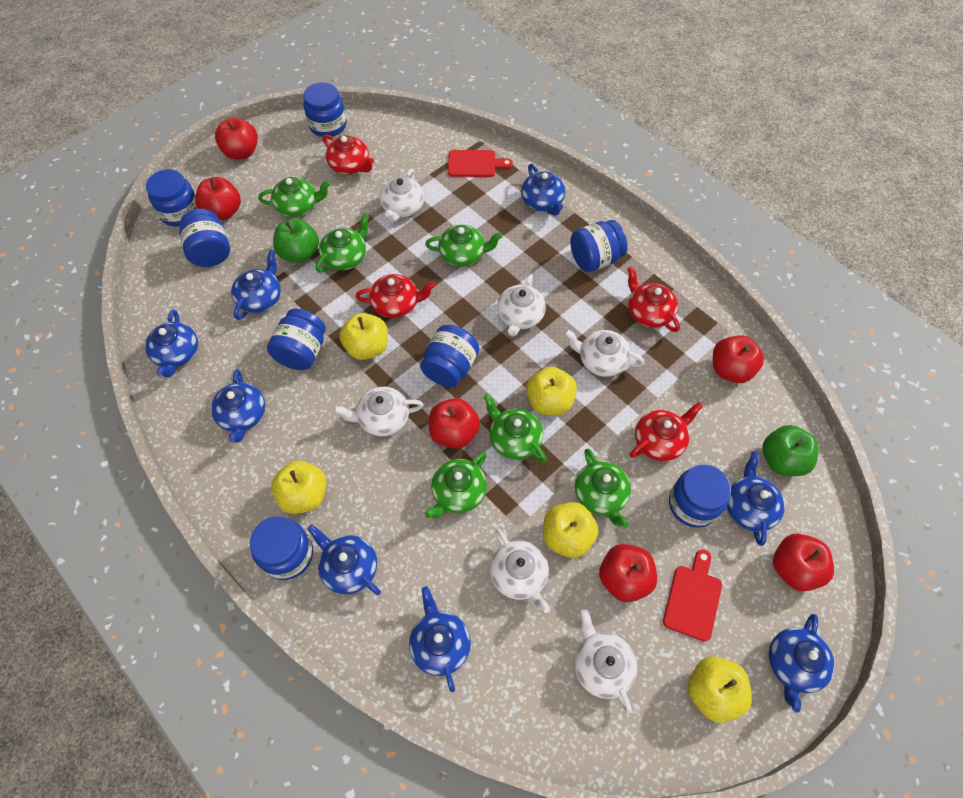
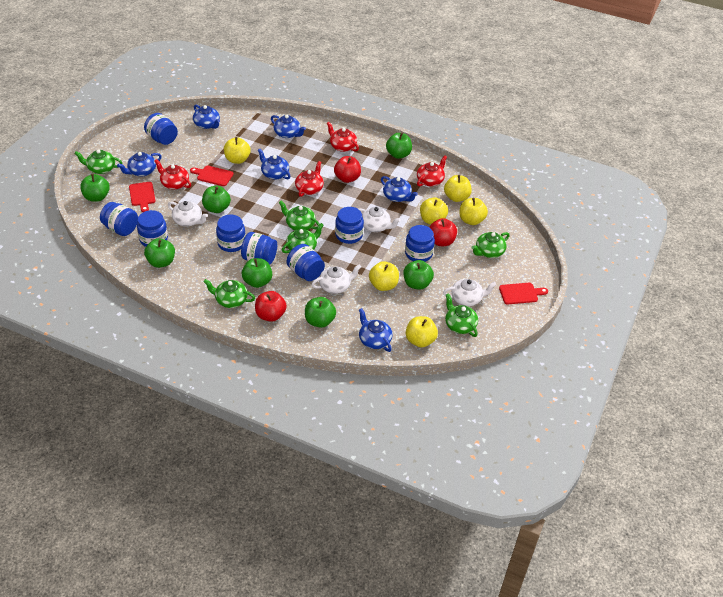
blue teapot: [145,309,198,377] [211,369,265,443] [231,250,281,320] [307,525,381,595] [409,586,471,692] [521,164,565,216] [727,452,785,546] [769,614,835,713] = 8 -> [117,152,162,176] [193,105,220,129] [258,149,291,180] [271,115,306,138] [359,308,393,352] [381,176,418,202] = 6
green apple: [273,218,319,263] [763,425,819,476] = 2 -> [80,174,110,202] [144,238,175,268] [202,186,231,213] [242,258,272,288] [305,297,336,328] [386,132,412,159] [404,260,434,290] = 7
red apple: [195,177,241,220] [215,117,258,160] [429,398,480,449] [599,544,657,602] [713,335,764,383] [773,534,834,591] = 6 -> [255,291,287,322] [334,156,361,183] [429,218,457,246] = 3
red cutting board: [448,150,513,177] [663,549,722,641] = 2 -> [129,182,156,212] [190,165,234,186] [499,283,548,304] = 3
white teapot: [333,387,423,437] [380,169,424,223] [490,529,550,613] [497,274,546,337] [564,329,645,377] [574,609,637,714] = 6 -> [168,201,208,226] [312,265,361,294] [359,207,401,232] [443,279,496,306] = 4
yellow apple: [271,461,327,514] [340,313,388,360] [526,367,577,415] [543,502,599,558] [688,656,752,723] = 5 -> [224,137,251,164] [369,261,399,291] [406,316,438,347] [420,197,448,225] [444,175,472,202] [459,198,488,225] = 6

